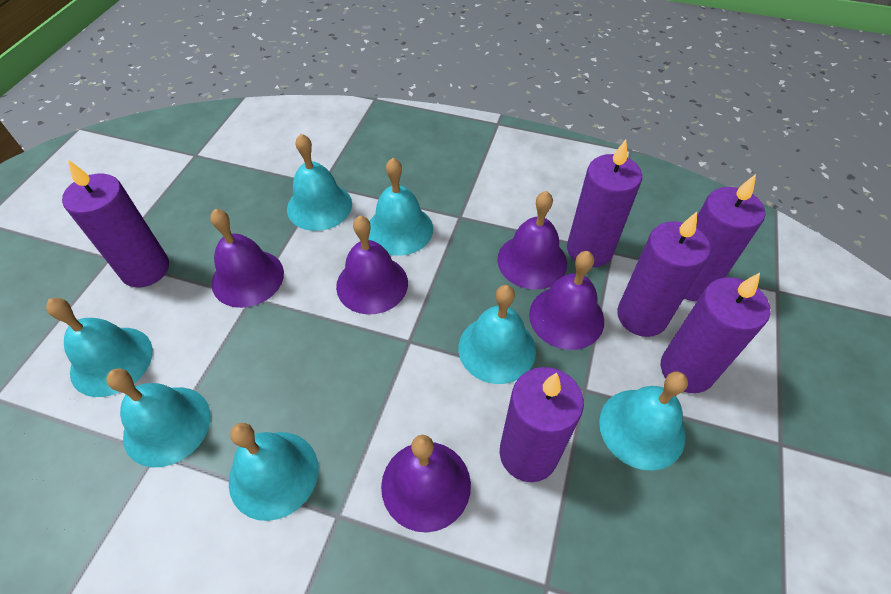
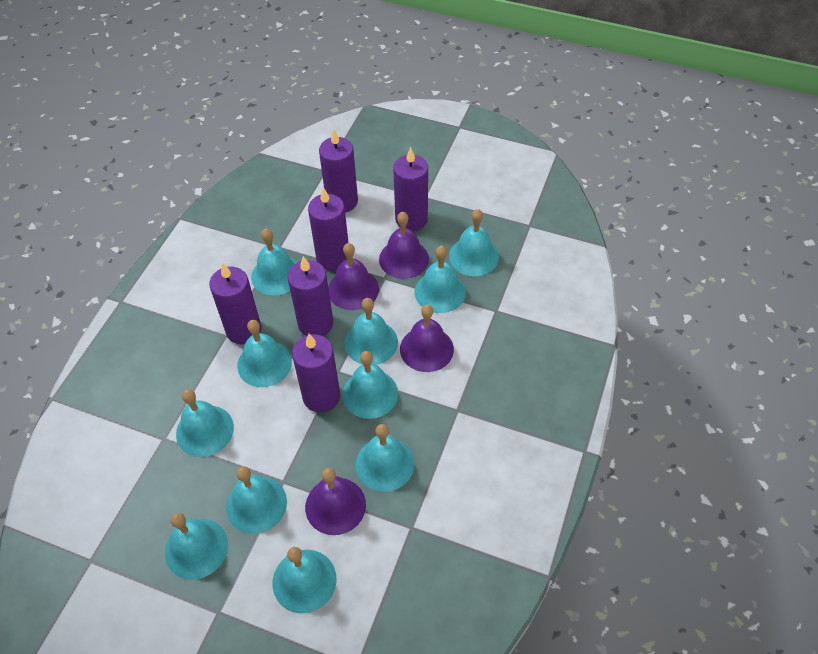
purple bell: [210,209,284,308] [336,216,408,314] [381,435,471,533] [497,191,567,290] [529,251,604,350] = 5 -> [305,468,366,535] [328,243,379,310] [379,212,429,279] [400,304,454,372] = 4
turquoise bell: [46,298,153,397] [106,368,211,467] [229,423,319,521] [287,134,352,231] [368,158,433,256] [458,285,536,384] [599,371,688,471] = 7 -> [165,513,228,580] [176,389,234,457] [226,466,287,534] [237,320,292,387] [251,228,297,296] [273,547,337,614] [342,351,398,419] [344,298,398,365] [355,424,414,492] [414,246,466,313] [449,209,499,276] = 11

